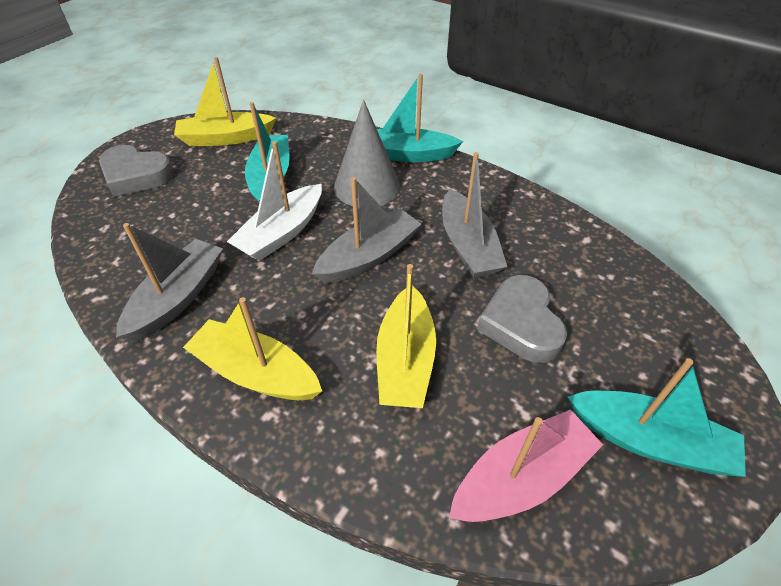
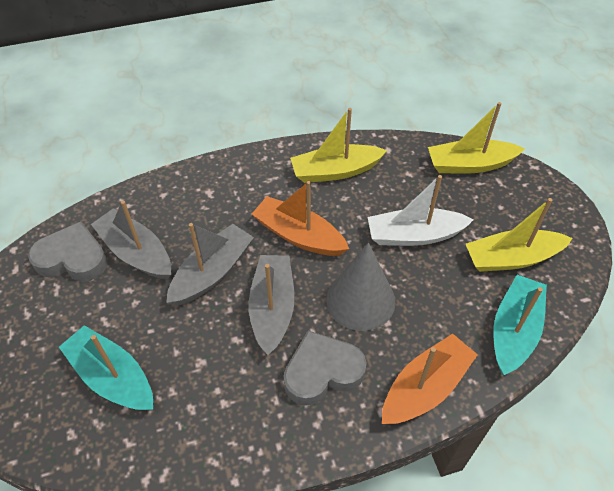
orange boat: none = 0 -> [252,181,349,256] [382,334,478,424] = 2
pink boat: [449,410,603,522] = 1 -> none = 0
turquoise boat: [245,102,290,203] [377,73,463,162] [568,358,746,477] = 3 -> [59,325,153,410] [493,275,547,375] = 2

